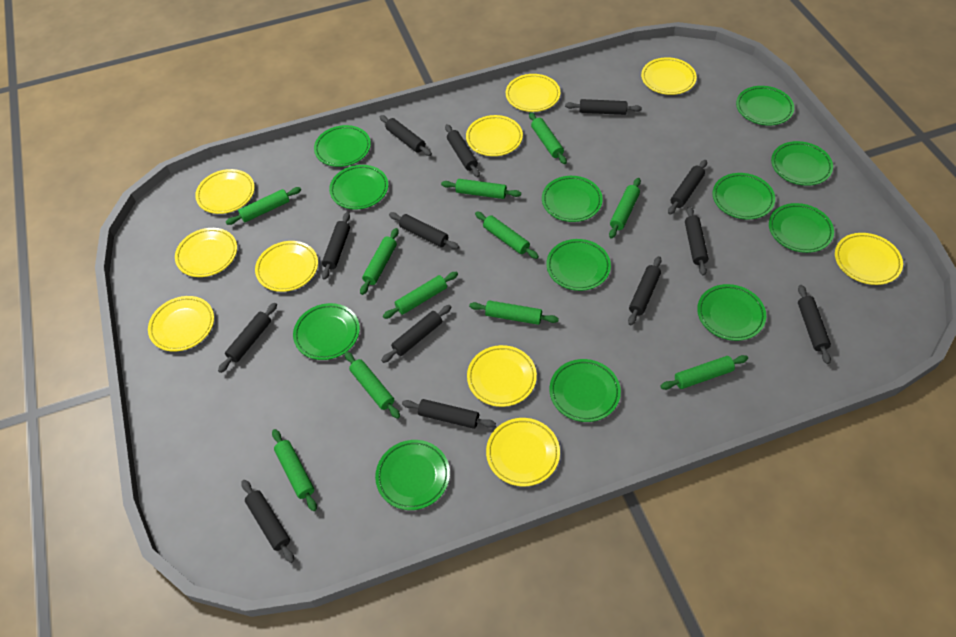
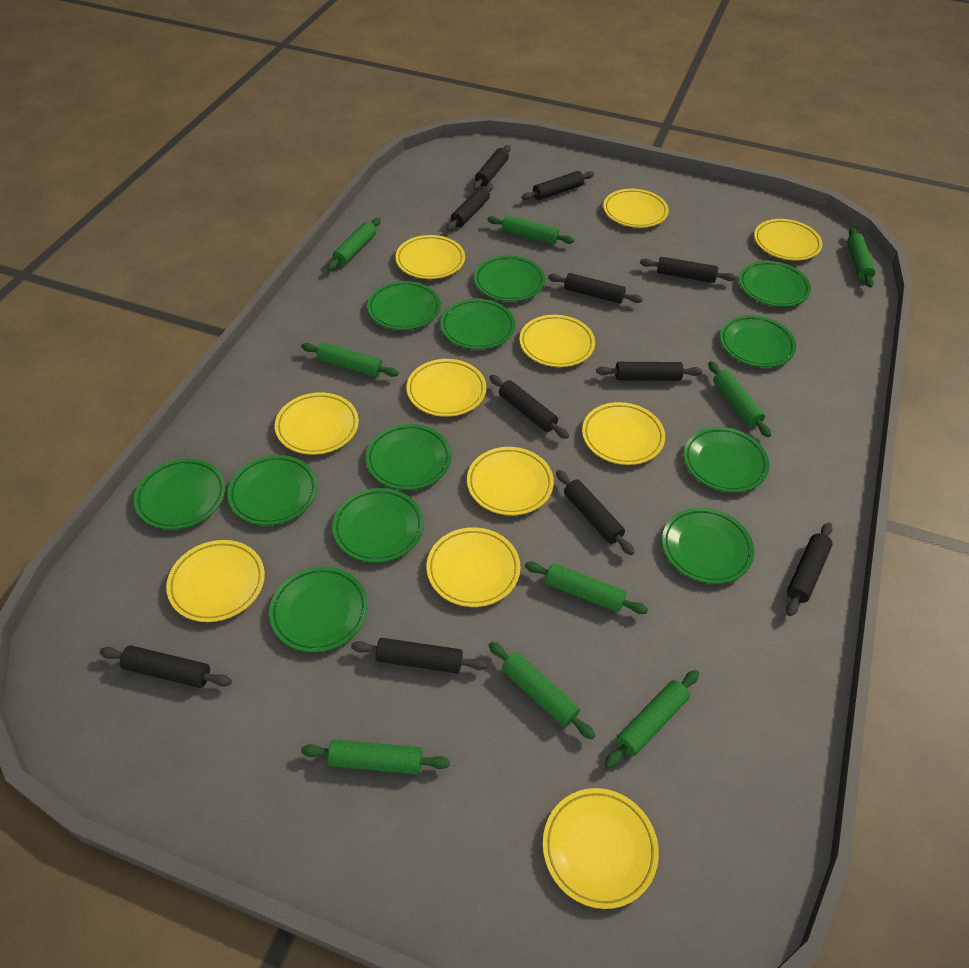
black rolling pin: [218,303,277,373] [241,480,294,563] [322,212,350,280] [380,115,432,156] [381,305,451,363] [389,212,459,249] [402,399,496,429] [445,124,480,177] [565,99,642,115] [628,256,662,325] [668,160,707,215] [685,206,708,276] [798,285,831,364] = 13 -> [100,645,232,688] [351,638,488,674] [447,183,493,231] [473,145,511,190] [489,375,569,439] [521,171,594,200] [548,273,643,304] [556,470,635,555] [596,362,702,381] [640,257,736,283] [786,522,833,616] = 11
green rolling pin: [226,187,301,225] [272,429,317,511] [344,352,400,419] [360,228,399,295] [383,272,458,319] [441,179,521,199] [469,300,559,325] [475,211,539,259] [529,112,567,164] [609,178,641,239] [660,355,748,390] = 11 -> [301,342,399,377] [301,739,450,774] [327,217,381,271] [487,215,574,244] [489,642,595,740] [525,562,648,614] [605,670,699,768] [708,361,771,438] [847,227,875,288] = 9
yellow plate: [148,296,214,352] [175,228,237,277] [195,169,255,214] [255,241,318,292] [466,115,523,156] [467,345,537,407] [486,418,560,486] [506,74,560,112] [641,57,697,95] [835,233,903,285] = 10 -> [166,540,265,622] [275,392,359,455] [396,235,465,279] [407,359,486,417] [427,527,521,607] [467,447,554,515] [519,315,595,367] [543,788,659,909] [582,402,665,465] [603,189,669,228] [754,219,823,260] = 11

